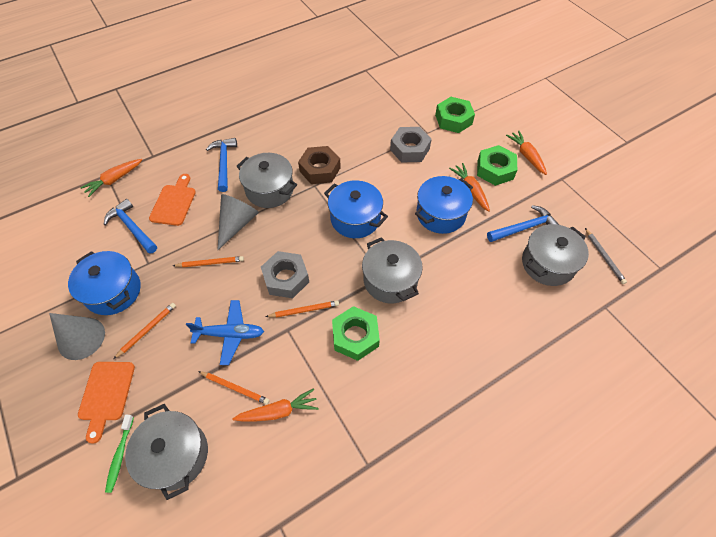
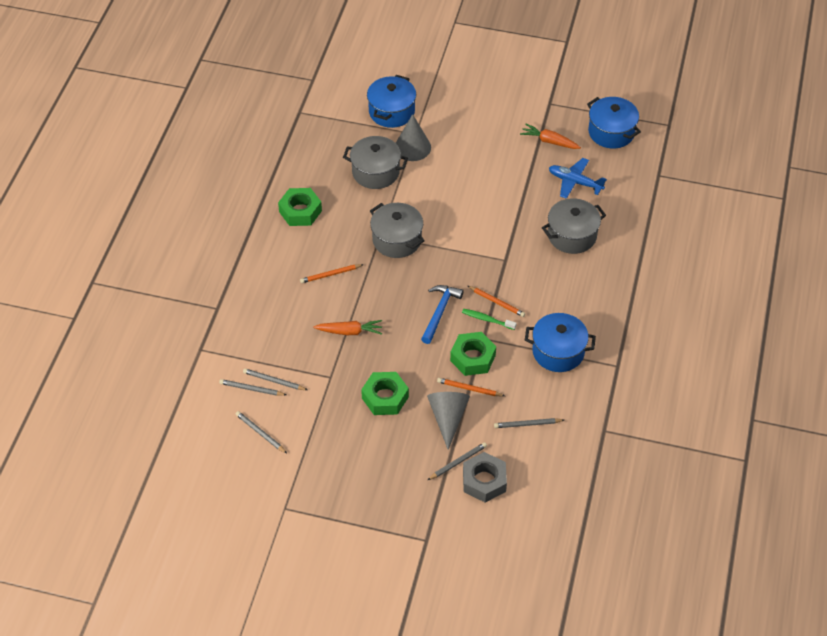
blue hammer: [103,199,157,254] [206,138,237,192] [487,205,559,242] = 3 -> [421,285,464,344] = 1
brown nut: [298,146,341,184] = 1 -> none = 0
grey nut: [261,251,309,298] [390,127,432,163] = 2 -> [463,452,507,503] = 1
grey pencil: [585,228,627,284] = 1 -> [219,379,286,396] [236,411,287,453] [243,368,308,390] [428,442,487,480] [494,418,564,428] = 5
grey pot: [125,404,208,500] [236,153,297,208] [362,237,423,303] [522,224,589,286] = 4 -> [343,136,408,189] [370,203,425,258] [542,198,606,254] = 3
orange carrot: [80,159,142,197] [232,388,318,421] [449,163,490,212] [506,130,547,175] = 4 -> [313,320,382,335] [520,124,581,149] = 2
orange cutting board: [78,362,135,444] [149,174,196,226] = 2 -> none = 0
orange pencil: [114,303,176,359] [173,256,244,267] [198,371,270,405] [266,300,339,318] = 4 -> [300,264,364,283] [437,378,505,396] [468,286,525,317] = 3

